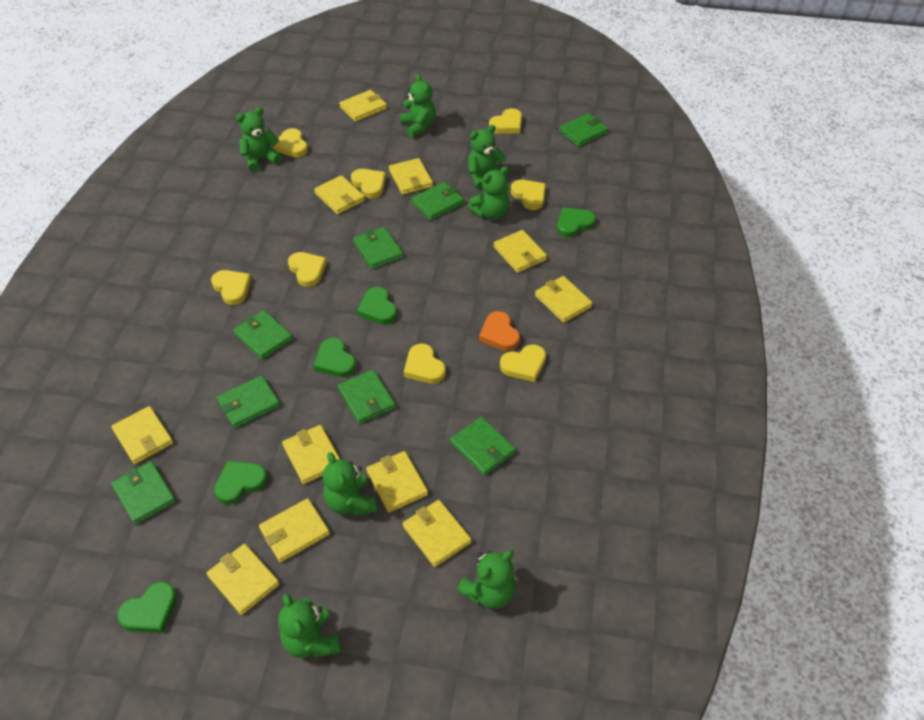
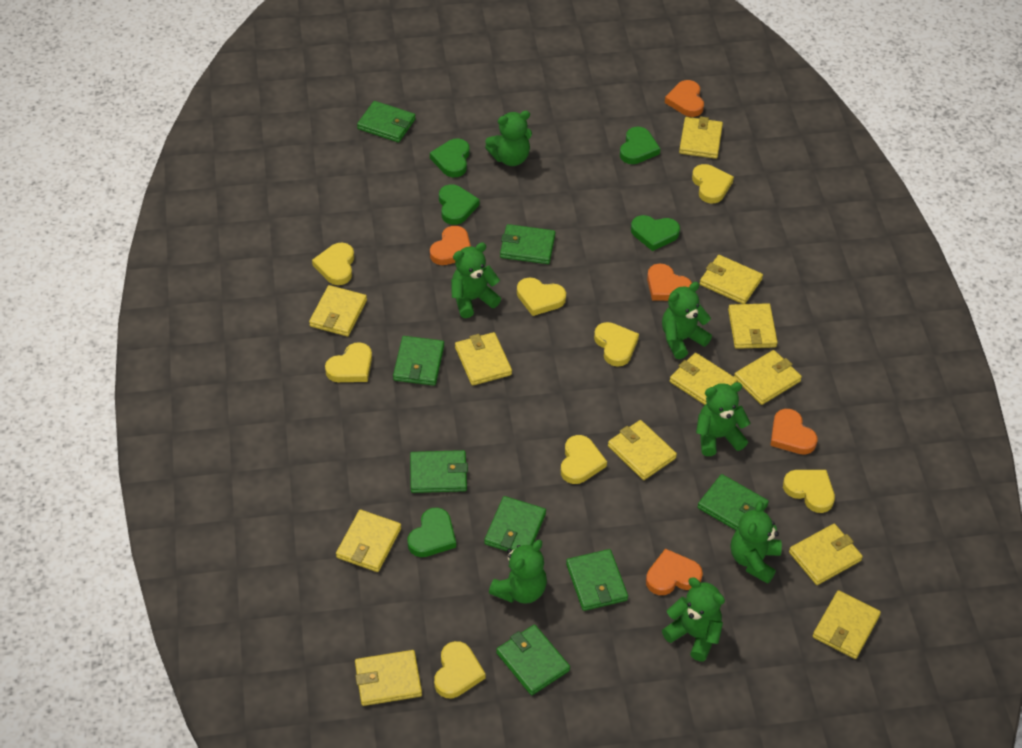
orange heart: [479,311,520,351] = 1 -> [430,226,471,265] [646,549,703,595] [647,263,692,301] [665,80,704,117] [770,409,818,455] = 5
yellow wallet: [111,406,173,464] [207,544,280,615] [259,498,330,563] [282,425,340,484] [314,175,365,215] [339,90,387,122] [366,451,428,513] [389,158,433,195] [403,500,471,567] [493,230,547,273] [535,276,593,323] = 11 -> [309,285,367,336] [336,510,401,572] [355,650,422,706] [455,332,512,386] [608,420,677,480] [670,353,737,405] [679,116,723,159] [700,255,763,304] [728,303,778,349] [734,350,802,405] [789,524,863,585] [813,590,881,659] = 12

